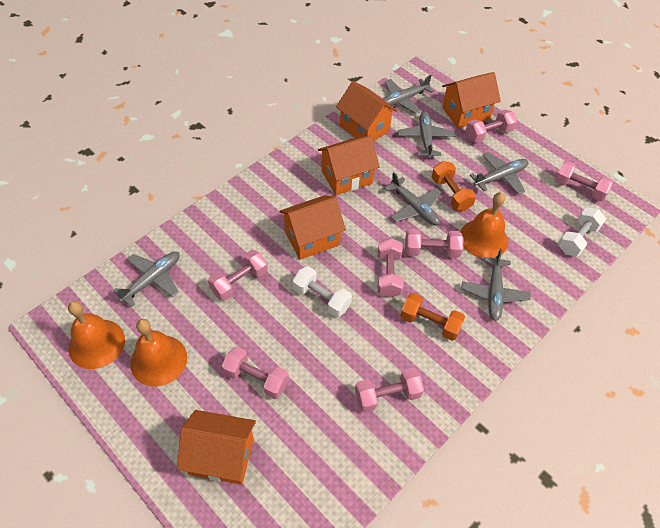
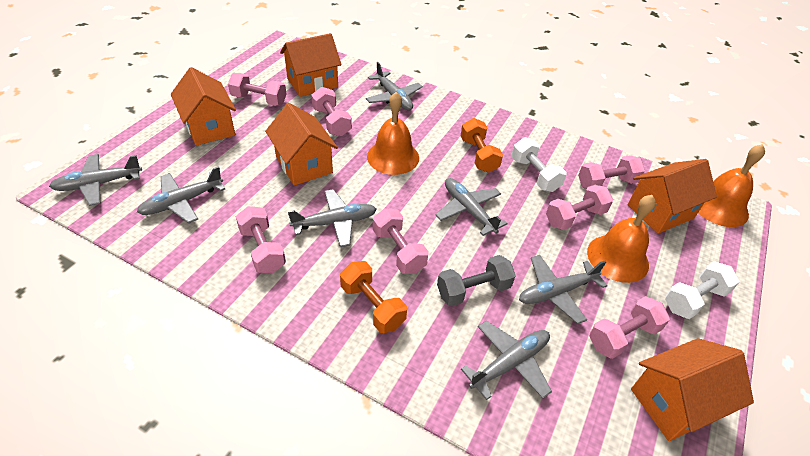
grey dumbbell: none = 0 -> [437,255,516,306] = 1
grey plane: [113,251,180,307] [383,75,434,114] [384,172,441,225] [398,111,455,158] [462,249,531,321] [470,152,529,194] = 6 -> [49,154,142,206] [137,166,225,223] [288,189,377,247] [366,62,423,110] [435,178,508,236] [461,321,552,400] [519,255,608,324] = 7

